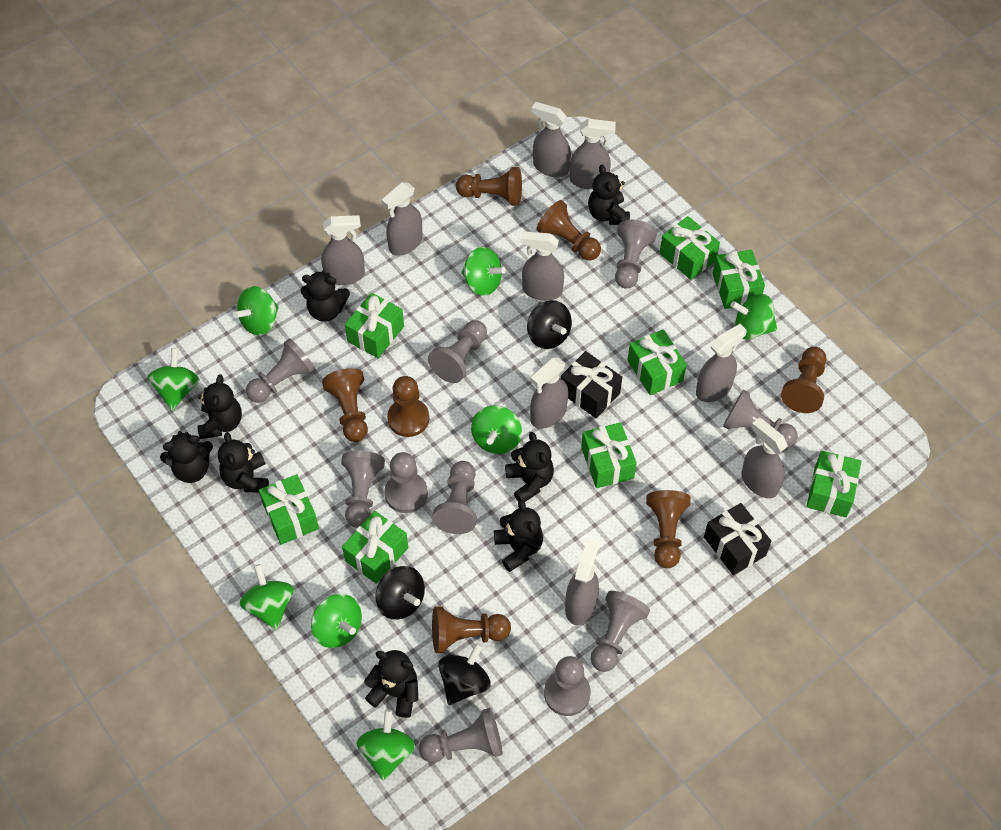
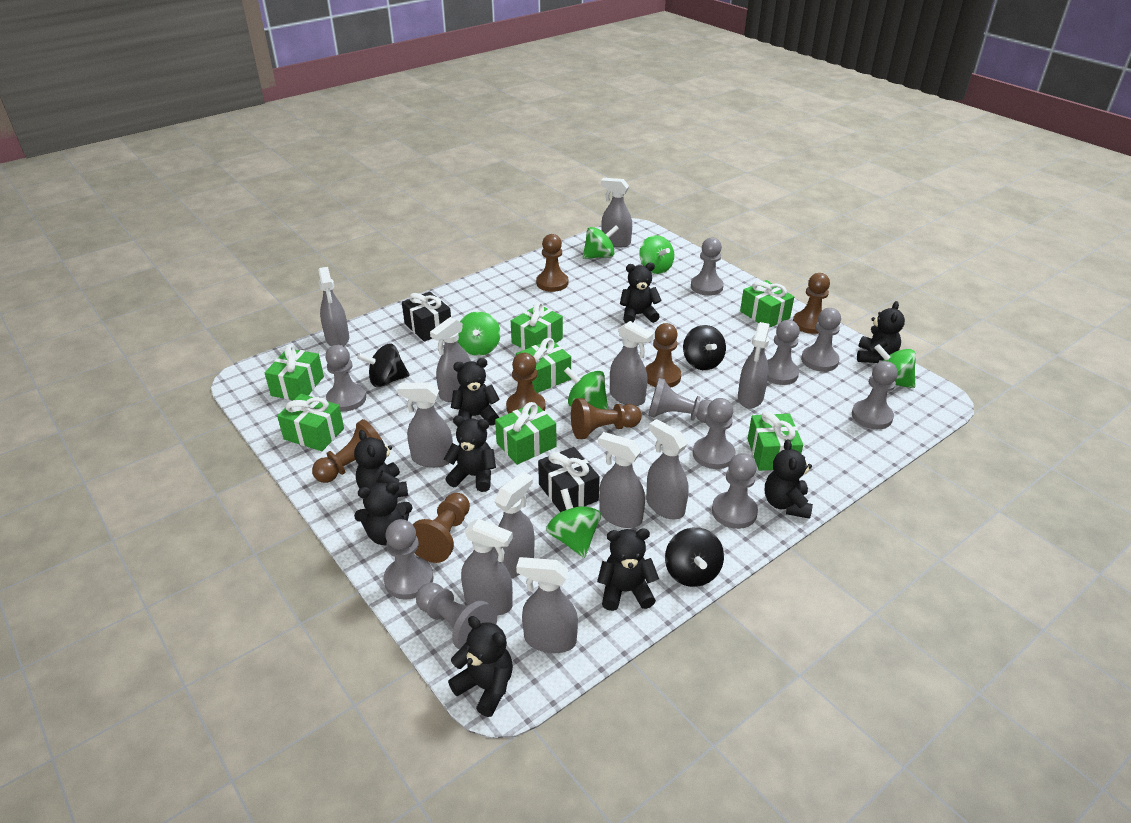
black teddy bear: [160,431,213,483] [198,374,242,439] [218,432,269,492] [301,270,350,322] [364,650,418,718] [494,499,543,572] [505,432,554,502] [588,165,630,225] = 8 -> [354,430,408,497] [354,482,413,545] [444,416,496,492] [448,616,513,717] [451,358,500,427] [597,528,659,611] [620,263,662,323] [765,439,813,519] [857,301,905,363] = 9
green gift: [259,474,319,545] [342,511,408,584] [345,293,404,358] [581,422,637,488] [627,329,687,395] [659,216,720,280] [712,250,765,309] [806,451,862,517] = 8 -> [265,345,324,400] [277,394,344,451] [495,402,556,465] [511,302,563,350] [516,338,571,393] [740,280,794,328] [748,411,803,471] = 7
green spinning top: [147,348,200,411] [233,286,279,336] [239,564,294,630] [311,594,362,648] [356,709,415,781] [462,247,506,296] [471,405,522,454] [731,294,777,340] = 8 -> [458,311,501,356] [546,488,601,558] [564,367,608,410] [582,225,619,259] [639,235,674,274] [874,344,916,388] = 6
grey spray bottle: [321,215,365,285] [382,182,423,256] [521,231,564,301] [530,358,568,429] [532,102,571,177] [565,540,599,625] [570,119,616,189] [696,324,747,402] [742,417,788,498] = 9 -> [318,267,349,346] [397,383,453,468] [430,317,470,402] [461,519,513,615] [493,471,535,578] [516,557,578,653] [598,432,645,528] [601,178,632,247] [610,321,654,406] [646,419,688,519] [738,322,770,409] = 11

